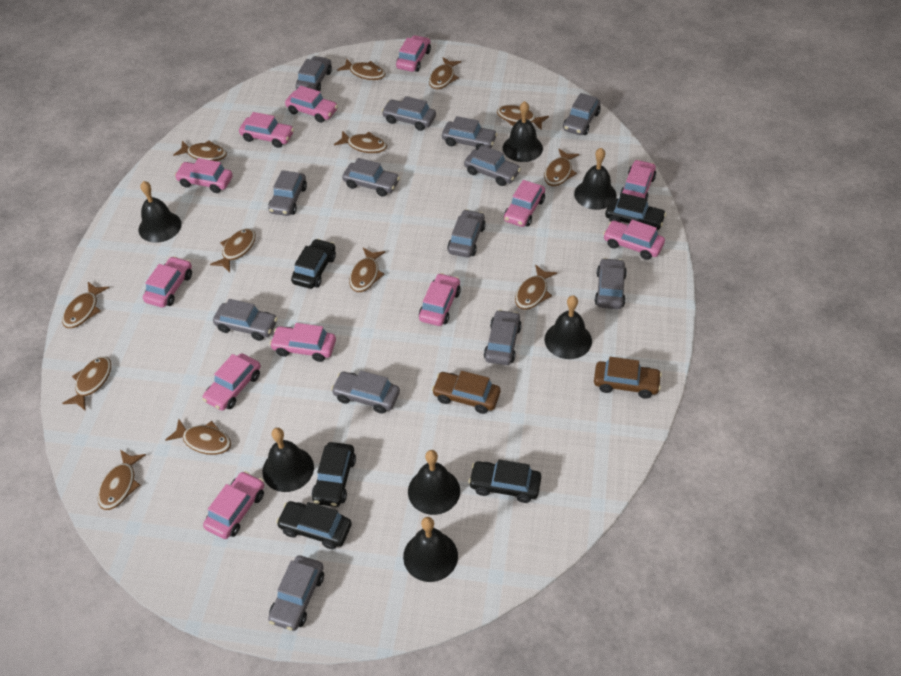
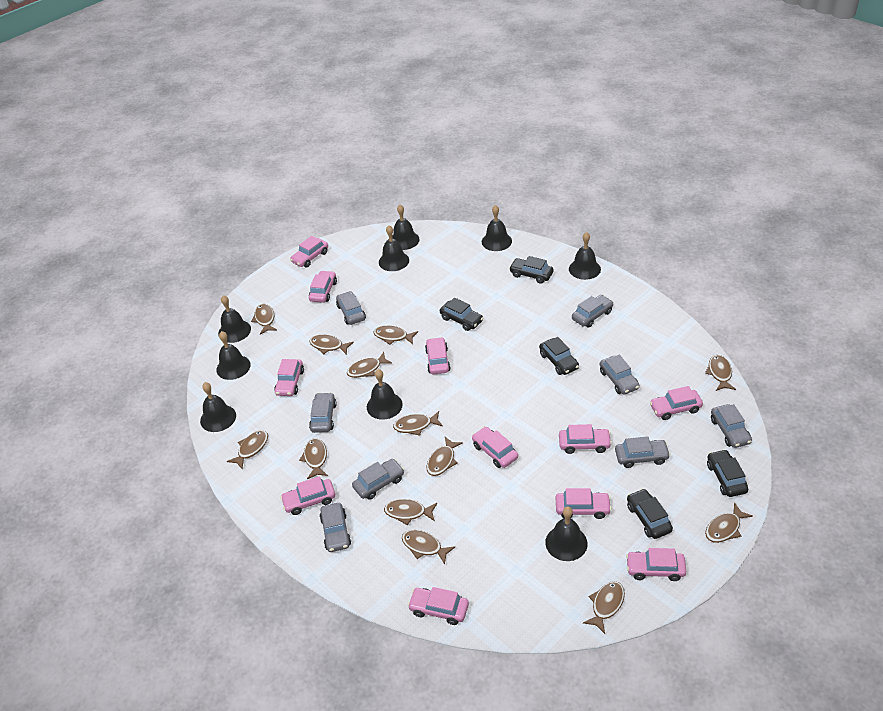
black bell: [139,181,182,243] [262,428,314,492] [403,517,458,582] [408,450,460,515] [503,101,543,162] [545,295,592,359] [574,148,617,210] = 7 -> [200,382,236,432] [216,331,250,380] [218,295,251,343] [367,369,403,420] [379,225,409,271] [392,205,420,250] [482,205,512,251] [545,507,588,561] [569,232,601,280] = 9
brown car: [432,371,500,414] [594,357,662,399] = 2 -> none = 0
grey car: [213,299,277,341] [268,170,307,216] [268,555,324,631] [296,56,332,91] [331,371,400,414] [342,158,400,197] [382,96,436,131] [442,116,497,150] [447,209,486,258] [464,145,521,186] [484,310,522,365] [563,93,601,135] [595,258,627,309] = 13 -> [309,392,337,433] [319,503,351,552] [336,291,366,325] [352,459,404,500] [572,295,614,328] [600,355,640,394] [615,436,671,468] [711,404,752,448] = 8
pink car: [143,256,192,308] [175,158,233,193] [202,353,261,411] [203,471,264,539] [239,112,294,148] [270,323,336,362] [285,86,338,123] [396,35,431,72] [419,273,461,326] [504,180,545,227] [603,220,665,260] [620,160,656,200] = 12 -> [274,359,304,396] [280,476,335,515] [290,236,328,267] [309,271,337,303] [407,587,469,625] [425,337,451,374] [472,427,518,468] [556,488,612,519] [559,424,612,454] [626,548,686,581] [650,386,703,420] = 11

